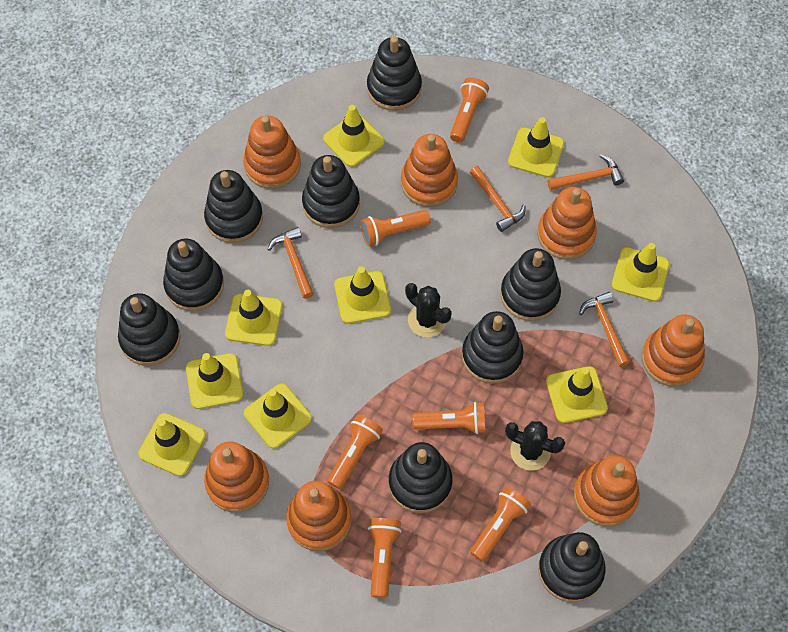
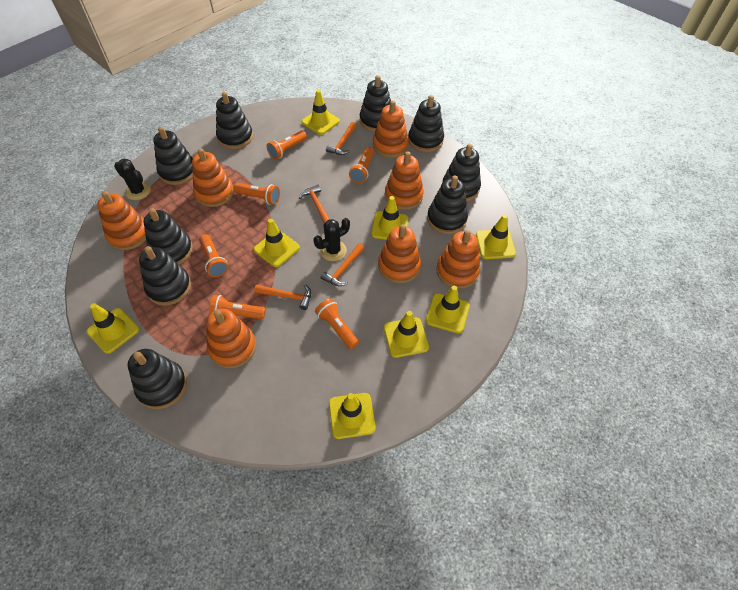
yellow traffic cone: [138,413,206,476] [186,353,243,409] [225,290,283,346] [244,383,312,449] [323,105,385,167] [334,266,391,324] [508,117,564,177] [546,366,608,423] [612,243,670,302] = 9 -> [87,303,139,354] [254,219,300,267] [302,90,340,135] [329,393,376,439] [371,196,409,240] [384,311,429,358] [426,286,470,333] [476,214,516,259] = 8

